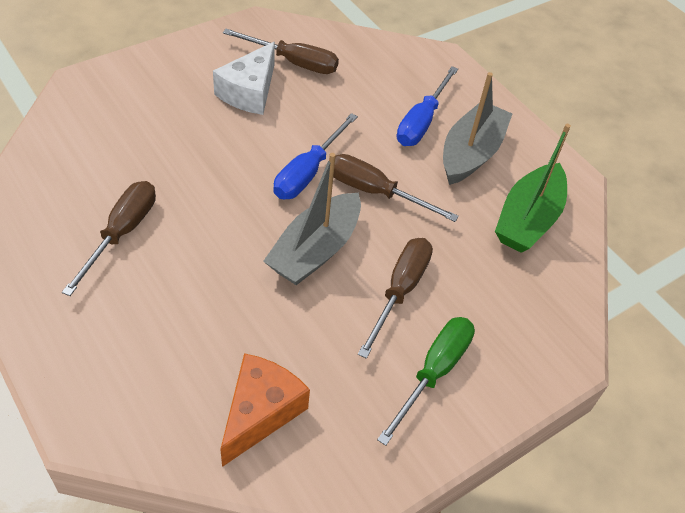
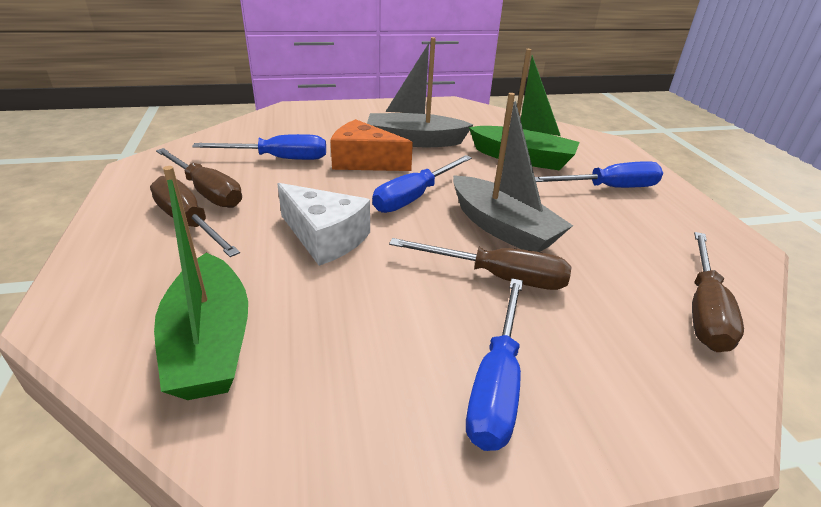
blue screwdriver: [274,113,358,199] [397,66,458,146] = 2 -> [192,134,326,160] [372,155,472,213] [466,278,523,451] [535,161,663,188] = 4
green boat: [495,124,571,253] = 1 -> [154,166,248,400] [469,49,580,170] = 2
green screwdriver: [377,317,475,446] = 1 -> none = 0

